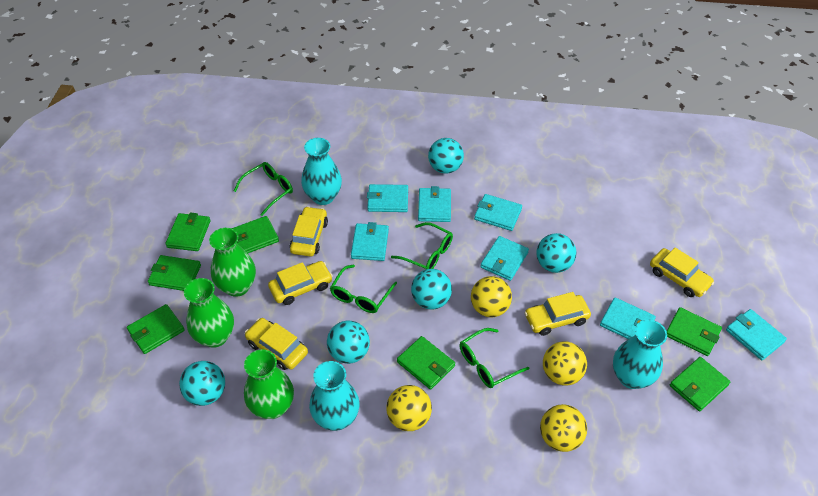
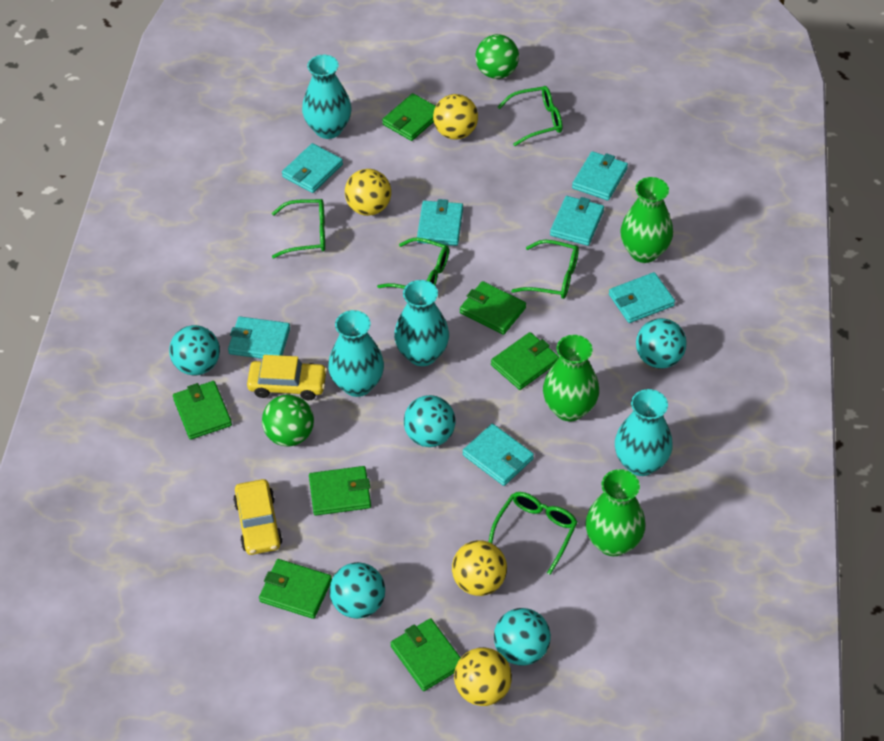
green ball: none = 0 -> [262,395,314,446] [475,34,519,79] = 2
green glasses: [234,162,293,216] [330,265,397,313] [391,222,453,269] [459,328,529,388] = 4 -> [272,199,325,258] [377,237,449,289] [489,492,578,575] [498,86,562,146] [511,240,579,299] = 5
turquoise vase: [301,138,342,205] [309,361,360,431] [613,320,667,389] = 3 -> [302,55,351,139] [328,310,384,397] [394,280,449,366] [615,389,673,476] = 4
yellow car: [245,318,308,370] [268,261,333,305] [290,206,328,257] [524,292,591,336] [650,248,714,297] = 5 -> [233,479,283,555] [247,355,327,400] = 2

